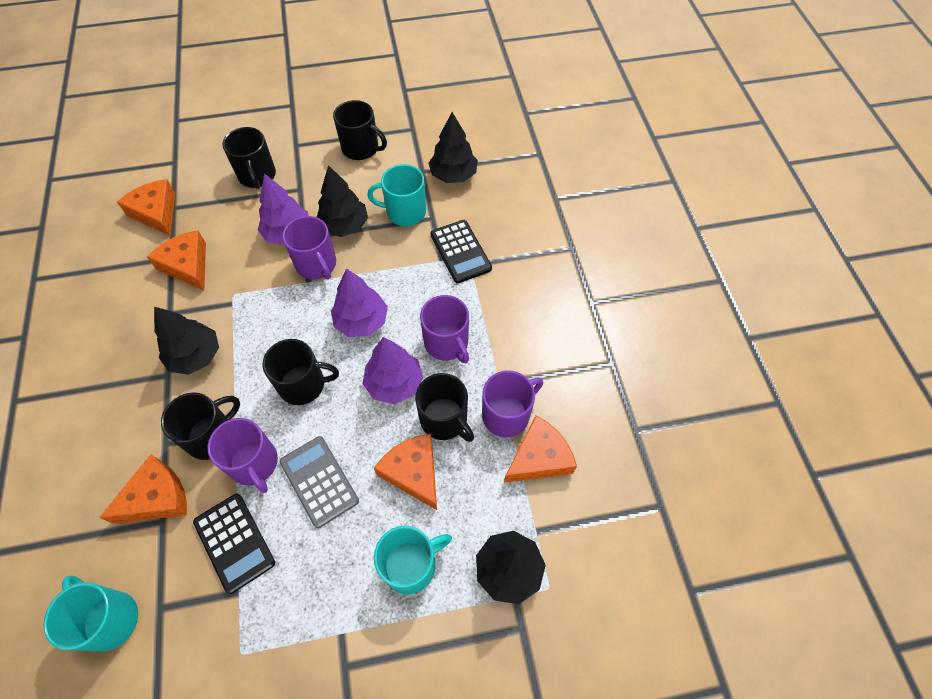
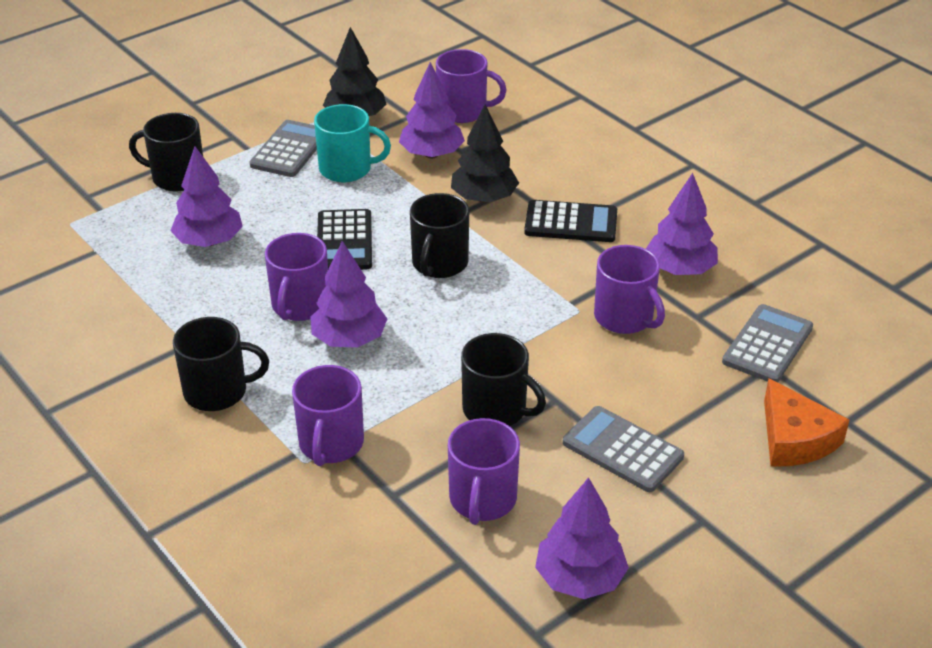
black mug: [161,392,240,460] [223,127,276,189] [263,339,339,405] [333,100,387,160] [415,373,474,442] = 5 -> [129,113,203,192] [173,317,269,411] [410,193,469,278] [461,333,546,426] = 4
black tree: [154,307,219,375] [317,165,368,237] [428,112,478,183] [476,531,546,604] = 4 -> [323,27,386,116] [451,104,519,203] = 2
grey calculator: [280,436,359,528] = 1 -> [250,120,317,177] [563,406,684,492] [722,304,813,382] = 3
orange cheese: [99,454,187,524] [117,179,175,236] [147,230,206,290] [374,434,437,510] [504,415,577,483] = 5 -> [764,378,850,466] = 1
purple mug: [207,418,278,493] [282,216,336,279] [420,295,469,363] [482,370,543,437] = 4 -> [265,233,328,321] [292,365,364,466] [436,49,507,123] [448,418,520,525] [594,245,665,334] = 5
purple tree: [258,173,309,245] [331,268,388,337] [362,337,423,404] = 3 -> [170,146,243,247] [310,241,387,347] [399,62,465,158] [535,477,629,599] [646,173,718,275] = 5
turquoise mug: [43,576,138,652] [367,164,426,226] [374,526,452,595] = 3 -> [314,104,391,182] = 1

